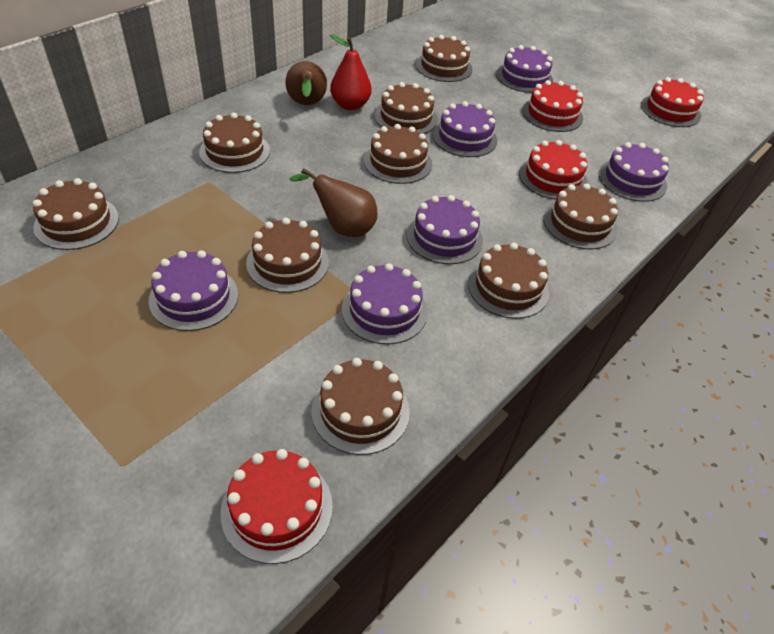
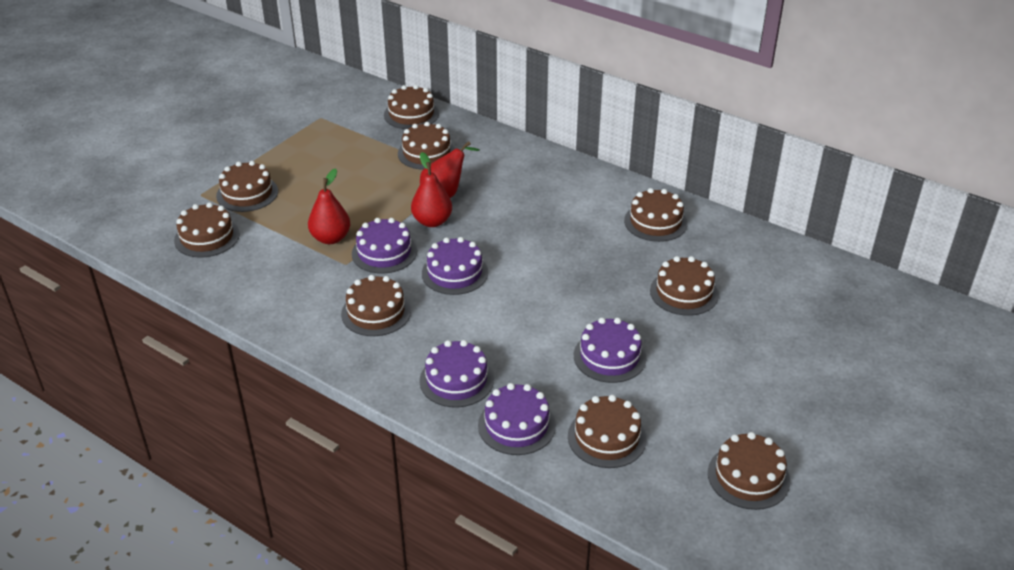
brown pear: [285,61,327,105] [289,168,378,237] = 2 -> none = 0
purple cake: [148,250,238,331] [342,263,428,344] [407,195,483,264] [433,101,497,157] [496,45,553,93] [598,142,669,202] = 6 -> [352,218,417,274] [419,340,494,407] [422,237,488,295] [478,383,556,455] [574,318,646,383] = 5
red cake: [221,449,333,564] [519,140,587,200] [522,80,583,132] [641,77,703,127] = 4 -> none = 0
red pear: [330,34,372,110] = 1 -> [308,168,350,244] [411,152,452,227] [420,141,480,198] = 3

